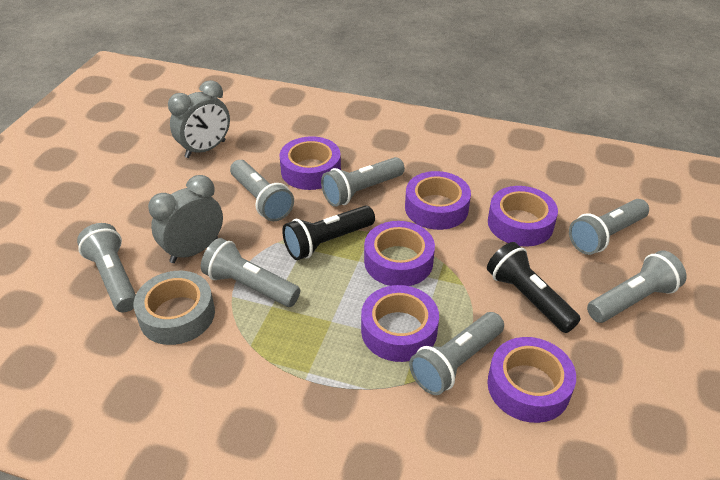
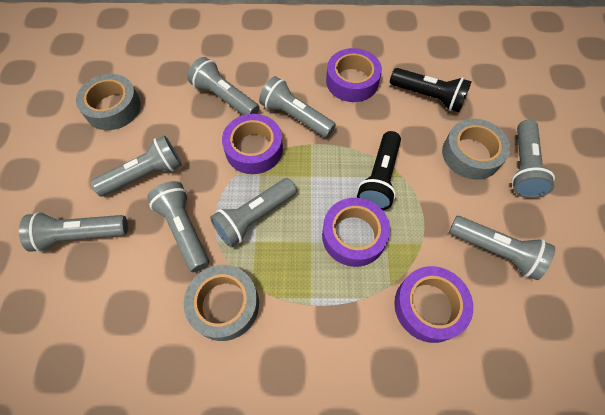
grey clock: [148,175,223,263] [168,80,230,158] = 2 -> none = 0
grey flashlight: [77,223,136,312] [201,238,300,307] [230,160,294,221] [321,157,405,207] [409,312,504,395] [569,199,649,255] [587,250,687,323] = 7 -> [19,212,128,252] [91,135,182,197] [147,181,209,272] [187,57,260,115] [210,178,297,247] [259,76,336,138] [449,216,555,280] [511,120,555,198] = 8
grey tape: [134,271,215,345] = 1 -> [76,74,141,130] [184,265,259,341] [442,119,510,180] = 3
purple tape: [280,136,341,190] [361,285,439,362] [364,221,435,286] [405,171,471,230] [487,337,576,423] [488,186,558,247] = 6 -> [222,114,283,174] [322,198,390,267] [326,48,382,102] [394,266,473,343] = 4

